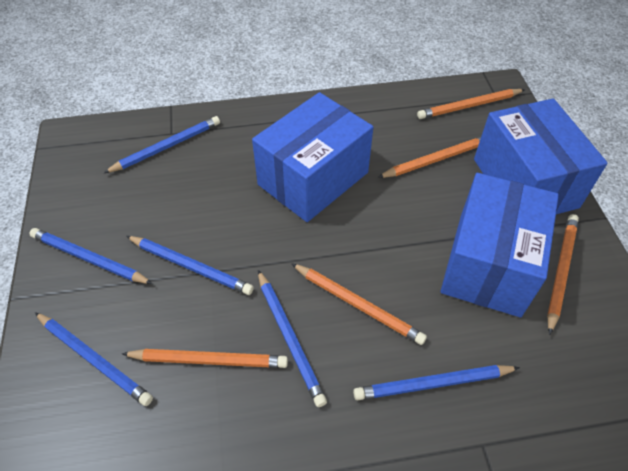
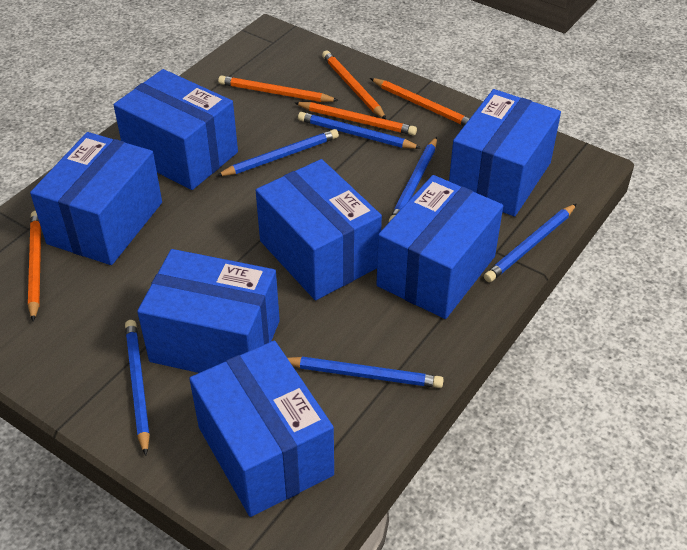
blue box: [252,92,373,222] [441,173,559,317] [474,99,608,214] = 3 -> [30,132,162,265] [114,69,238,190] [137,249,280,373] [189,341,334,517] [256,159,382,300] [376,175,503,319] [449,89,561,217] = 7

